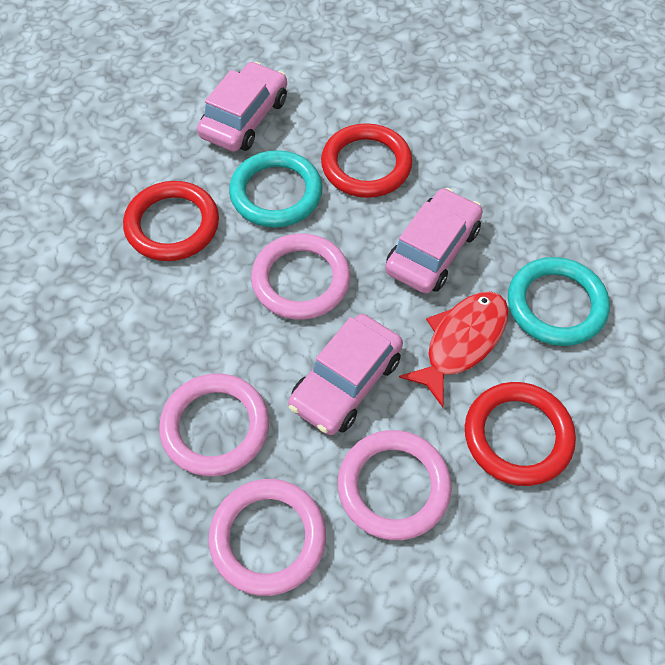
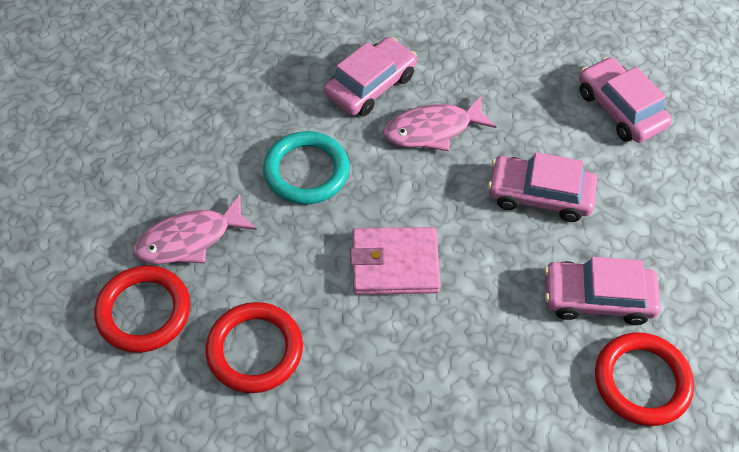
pink car: [197,62,287,152] [288,314,403,435] [385,188,483,294] = 3 -> [324,37,417,117] [488,152,597,222] [544,257,661,325] [579,57,672,143] = 4
pink fish: none = 0 -> [133,195,257,264] [384,96,497,151] = 2
pink ring: [159,373,269,476] [209,479,326,596] [251,233,350,320] [338,430,452,540] = 4 -> none = 0
pink wallet: none = 0 -> [350,227,441,295] = 1
red fish: [399,291,508,407] = 1 -> none = 0
turquoise ring: [229,150,323,228] [508,257,610,346] = 2 -> [263,131,349,205] = 1

